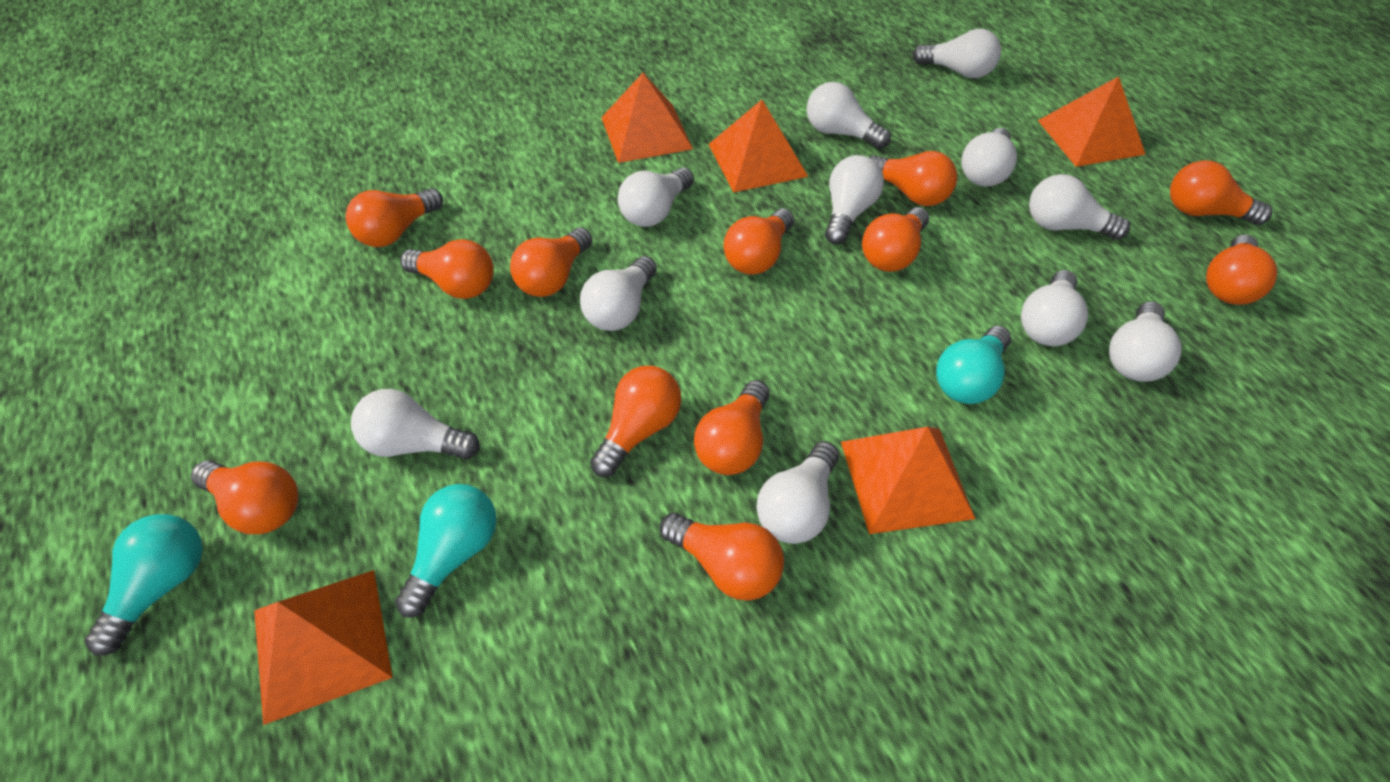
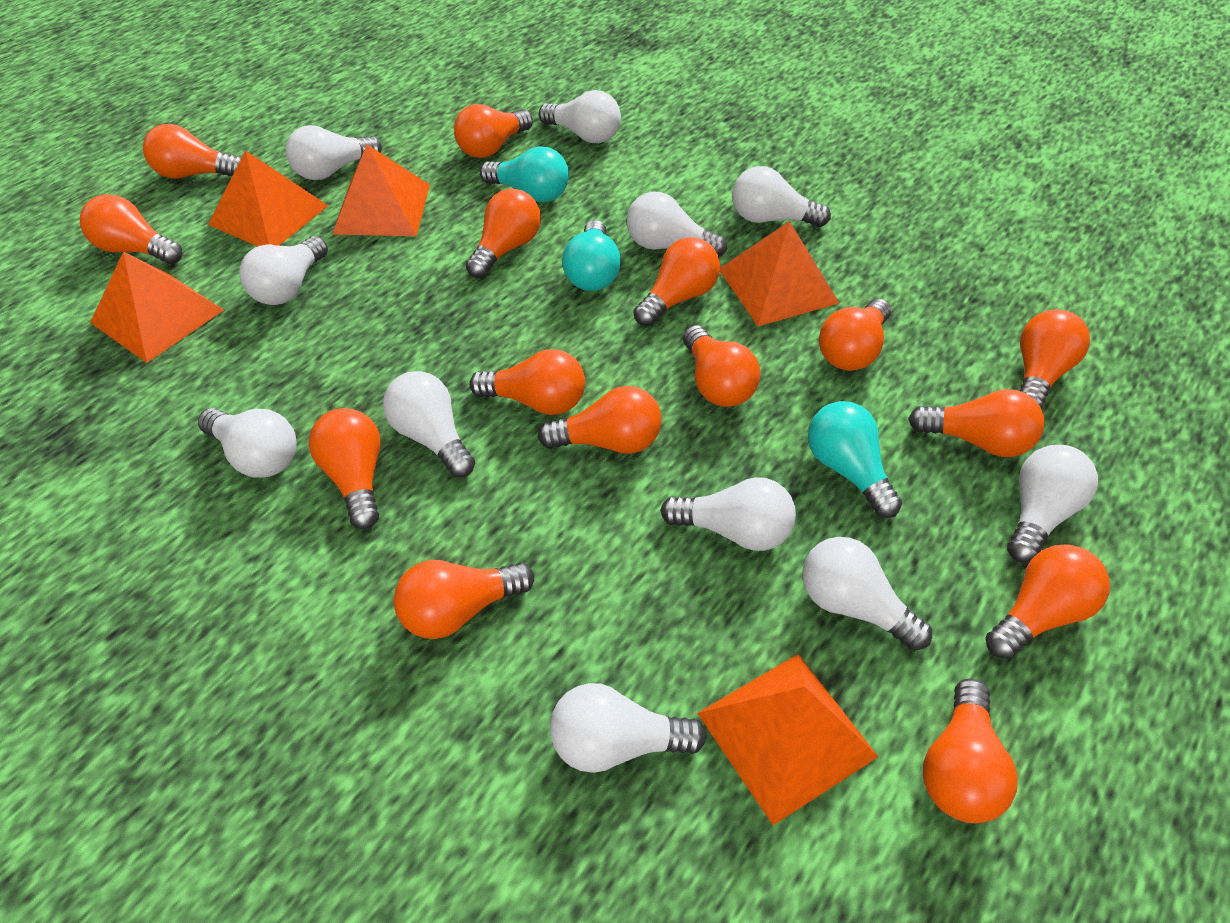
orange light bulb: [191,460,298,534] [346,188,443,247] [400,239,494,299] [510,227,592,297] [590,366,681,477] [660,513,784,600] [694,380,769,475] [724,208,794,275] [862,207,929,272] [869,151,957,206] [1170,160,1272,225] [1206,235,1277,305] = 12 -> [80,194,183,264] [143,124,241,179] [309,408,381,529] [393,560,534,639] [454,104,533,158] [466,188,541,278] [469,349,585,415] [537,386,662,454] [634,237,720,326] [683,325,761,407] [819,298,891,371] [908,389,1044,457] [923,679,1018,823] [986,545,1110,659] [1019,309,1090,409] = 15

